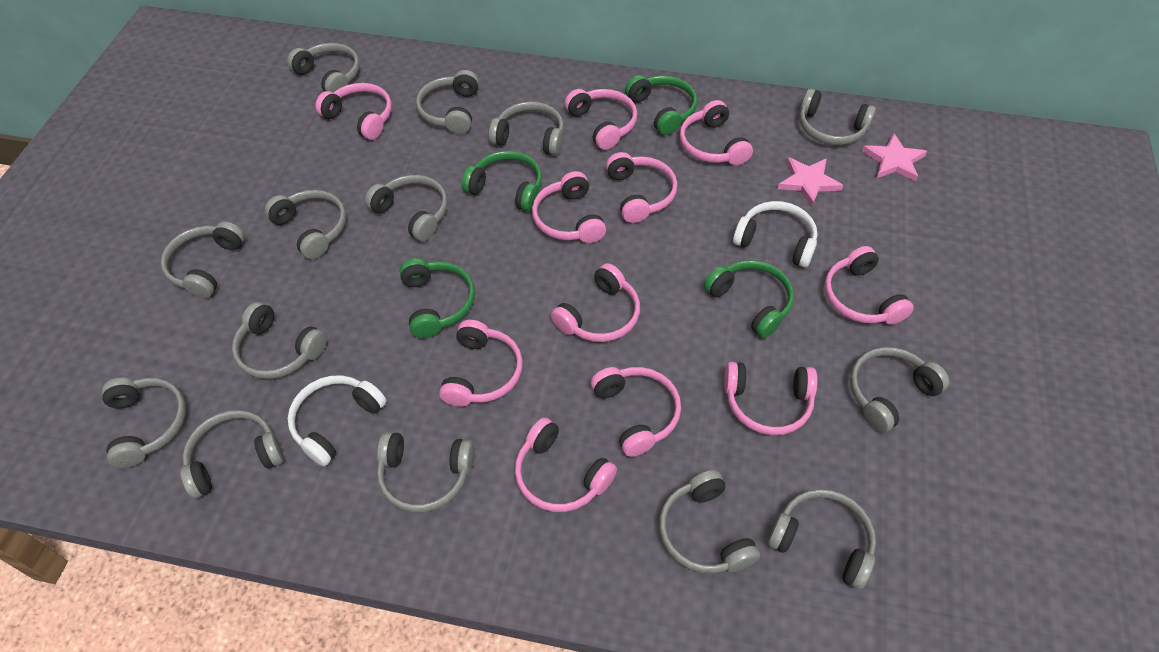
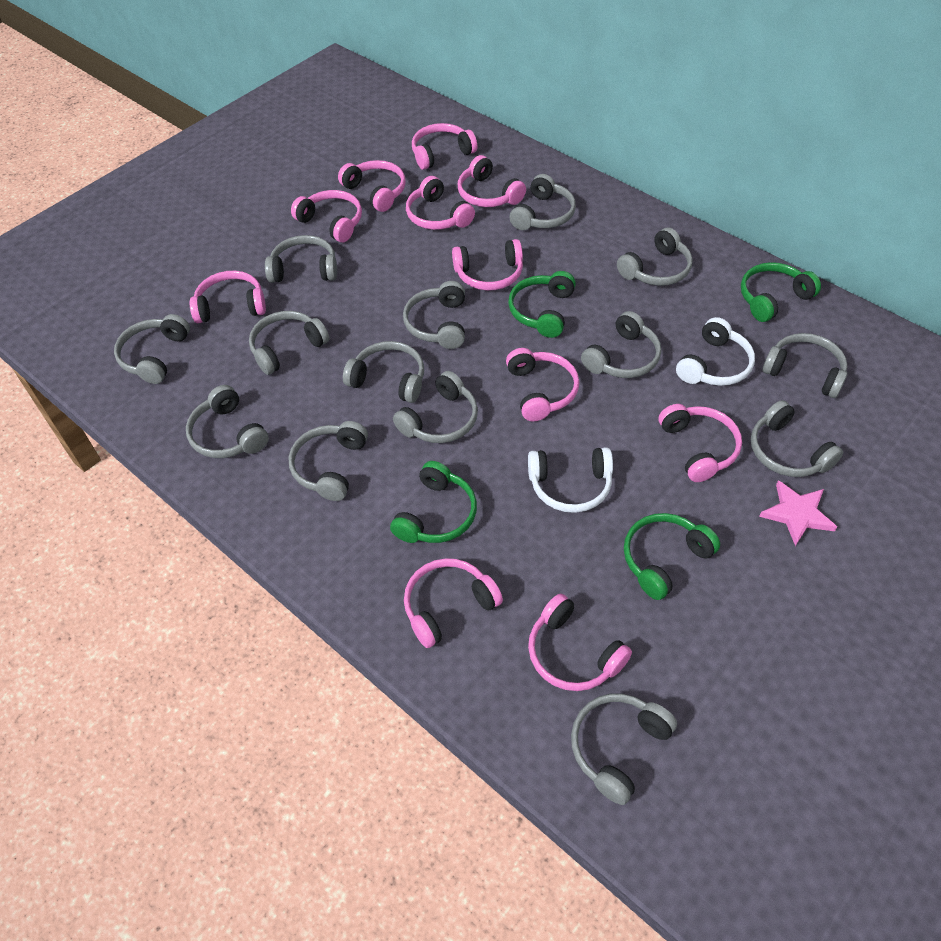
pink star: [778,157,843,207] [862,133,927,182] = 2 -> [759,480,837,546] = 1

